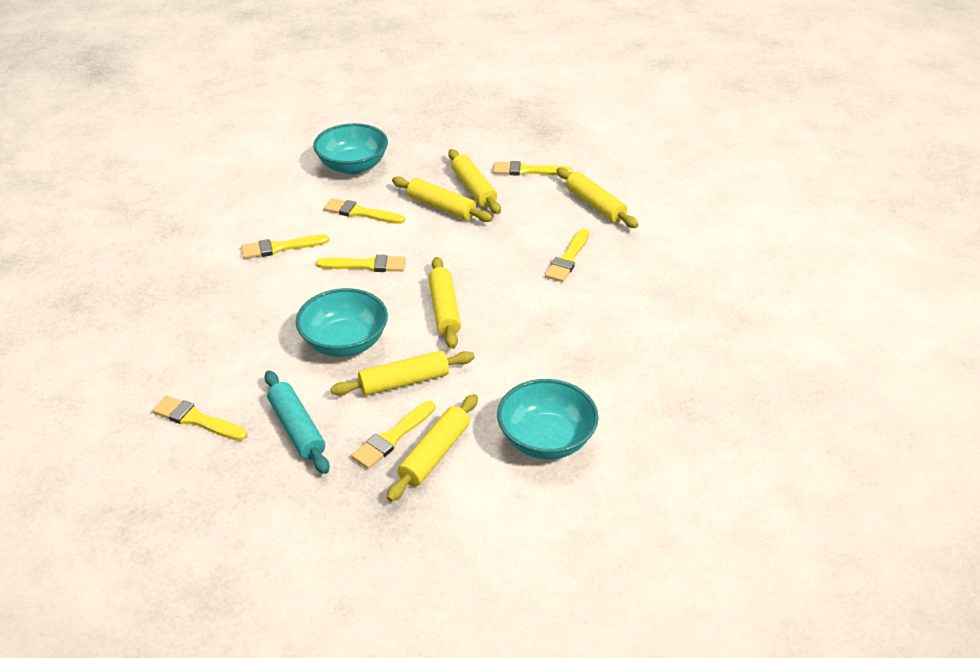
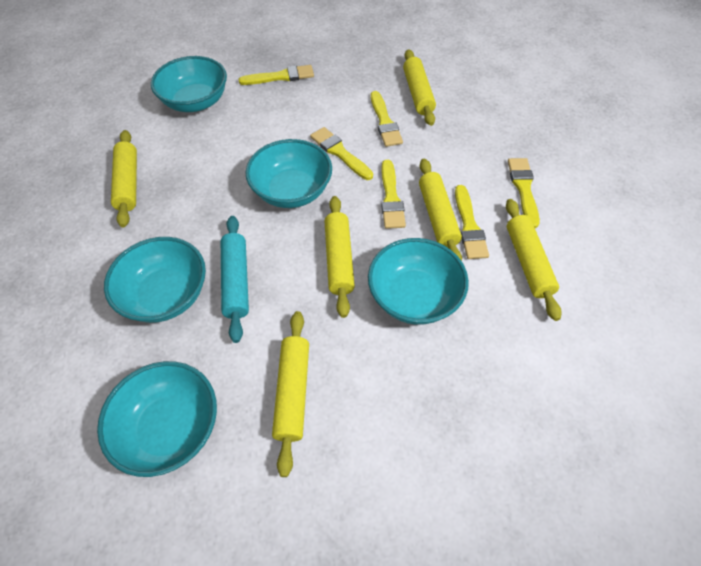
turquoise bowl: [296,288,388,357] [313,123,388,174] [497,379,599,459] = 3 -> [97,361,217,477] [104,237,206,323] [151,56,227,112] [246,139,332,208] [368,238,469,325] = 5
yellow brush: [152,396,247,441] [241,235,330,259] [316,255,406,272] [324,198,405,224] [351,401,435,469] [493,161,573,176] [545,229,589,282] = 7 -> [238,65,314,85] [310,127,373,180] [371,91,403,147] [382,160,406,229] [455,185,489,259] [508,158,540,228] = 6

